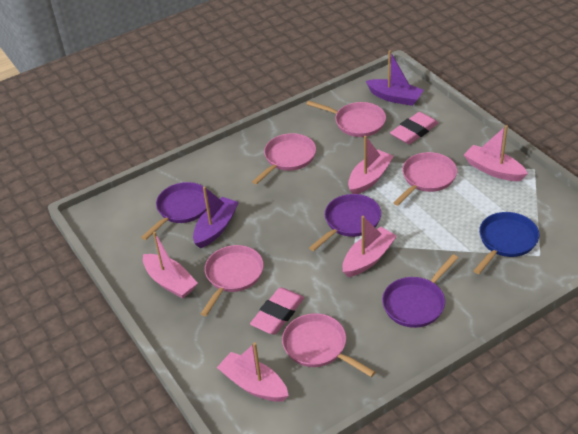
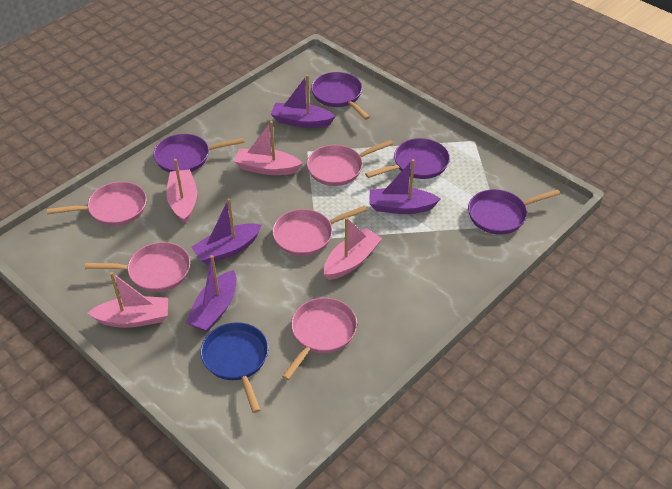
pink boat: [143,232,198,299] [217,342,289,402] [342,216,397,277] [348,136,394,194] [464,125,528,181] = 5 -> [88,272,168,328] [166,159,197,224] [234,121,303,175] [324,217,382,280] = 4
pink eraser: [250,287,304,334] [390,112,438,144] = 2 -> none = 0
purple boat: [193,187,239,248] [366,50,424,106] = 2 -> [186,255,236,332] [191,198,262,265] [271,75,336,128] [369,159,440,214] = 4
purple pan: [141,182,207,240] [309,194,381,251] [382,254,458,328] = 3 -> [153,134,245,173] [311,72,370,120] [365,138,450,179] [468,189,560,235] = 4

